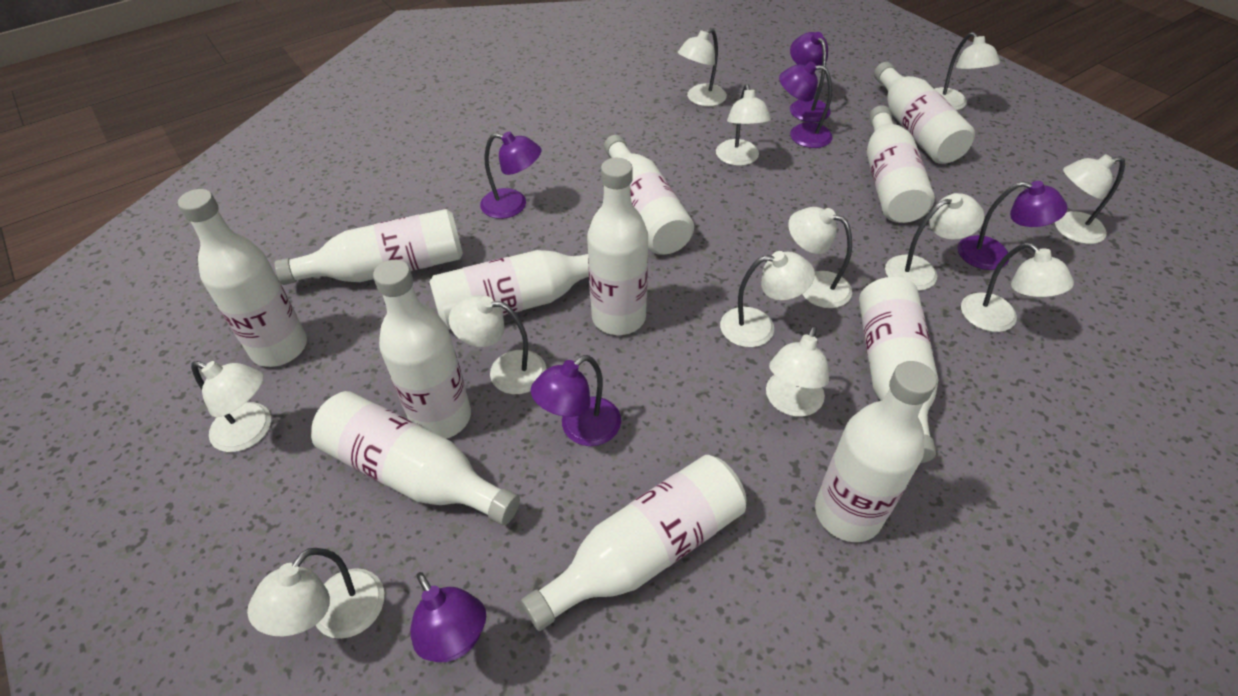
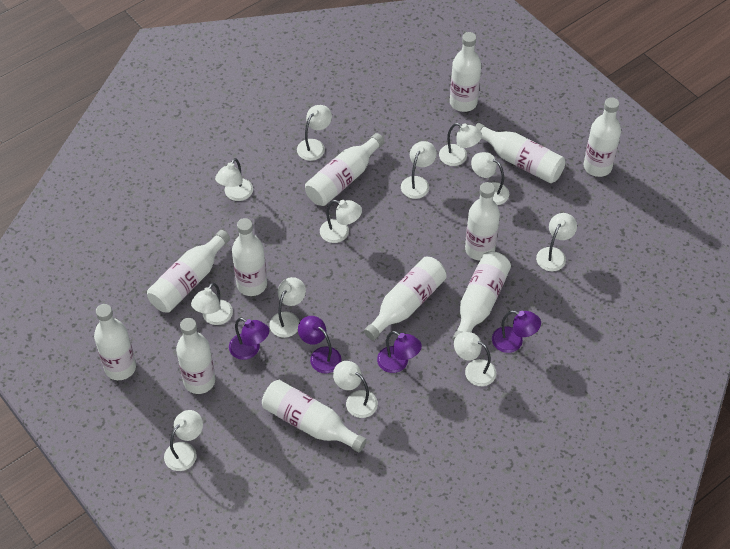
purple lamp: [410,572,486,662] [480,131,541,219] [530,355,621,446] [779,61,833,148] [790,32,831,122] [958,181,1068,270] = 6 -> [229,317,269,360] [298,316,341,373] [377,331,422,373] [492,310,541,353] = 4

